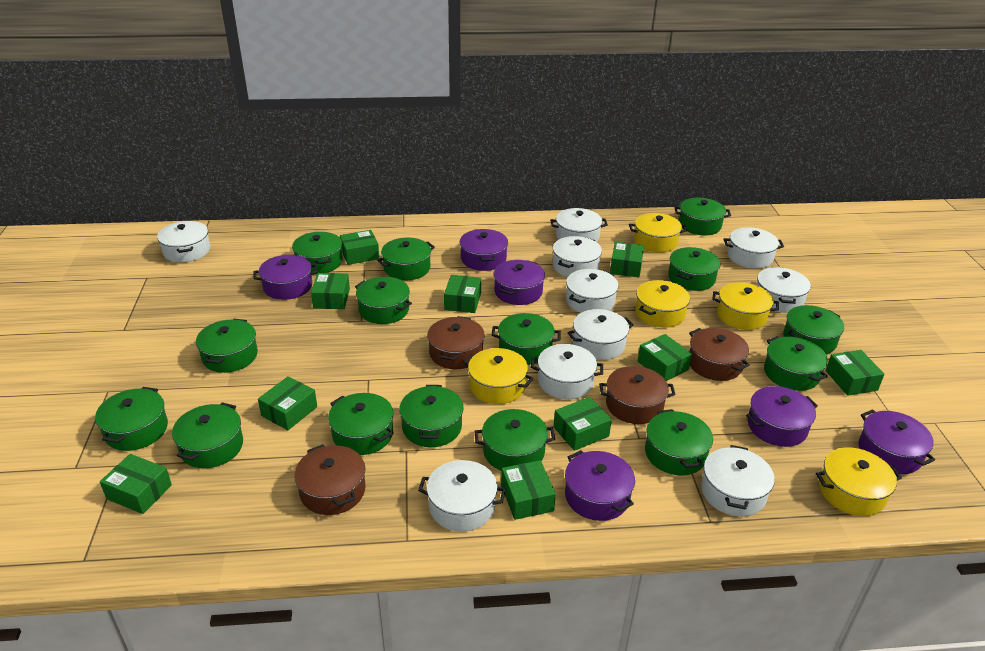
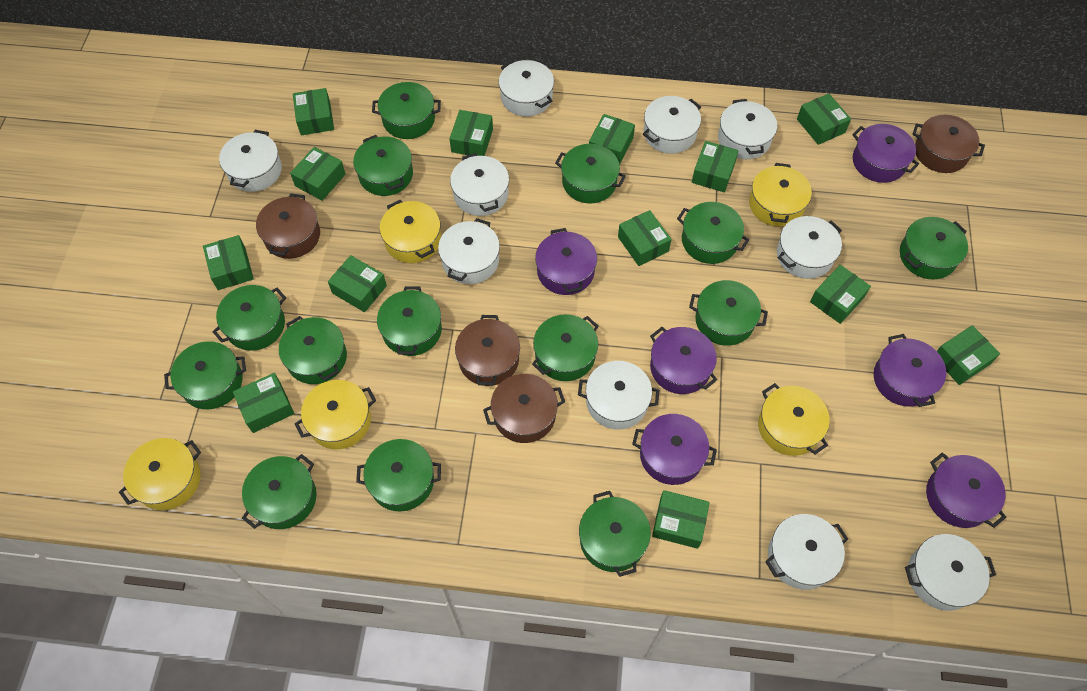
green box: [100,454,172,514] [258,376,317,430] [311,273,350,309] [340,230,379,265] [444,275,481,313] [501,460,556,520] [553,397,612,451] [610,242,644,277] [638,334,692,381] [826,350,885,396] = 10 -> [203,235,254,290] [233,373,294,433] [290,147,346,201] [293,88,334,136] [328,255,387,312] [449,110,493,156] [589,114,635,165] [618,210,672,266] [652,490,710,549] [692,141,739,192] [797,94,851,145] [810,265,871,324] [937,325,1000,385] = 13
green pot: [95,387,168,451] [172,402,243,468] [196,319,258,373] [292,232,343,274] [328,393,394,455] [355,277,412,324] [377,238,435,280] [399,385,464,447] [474,409,555,471] [492,313,561,365] [645,409,713,475] [668,247,721,291] [675,198,731,235] [764,336,828,391] [783,305,844,354] = 15 -> [164,341,246,409] [212,285,286,351] [242,454,317,529] [279,316,347,384] [353,135,413,196] [356,439,441,512] [372,82,441,139] [377,286,442,356] [532,314,598,381] [555,144,626,204] [579,491,651,577] [677,202,749,264] [689,280,768,346] [900,217,968,279] = 14

